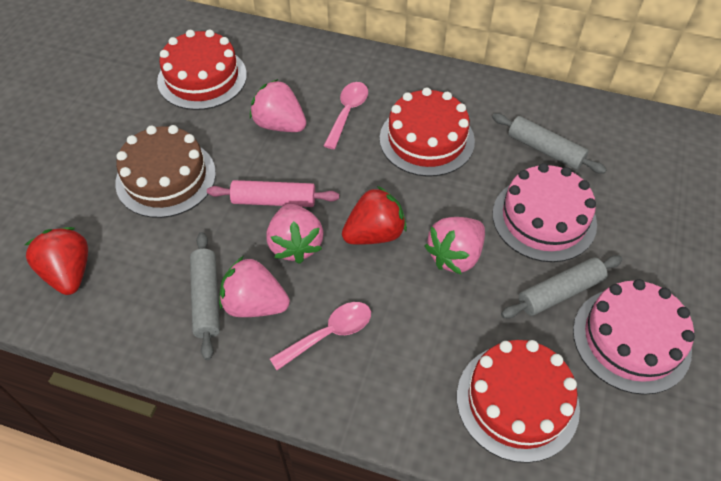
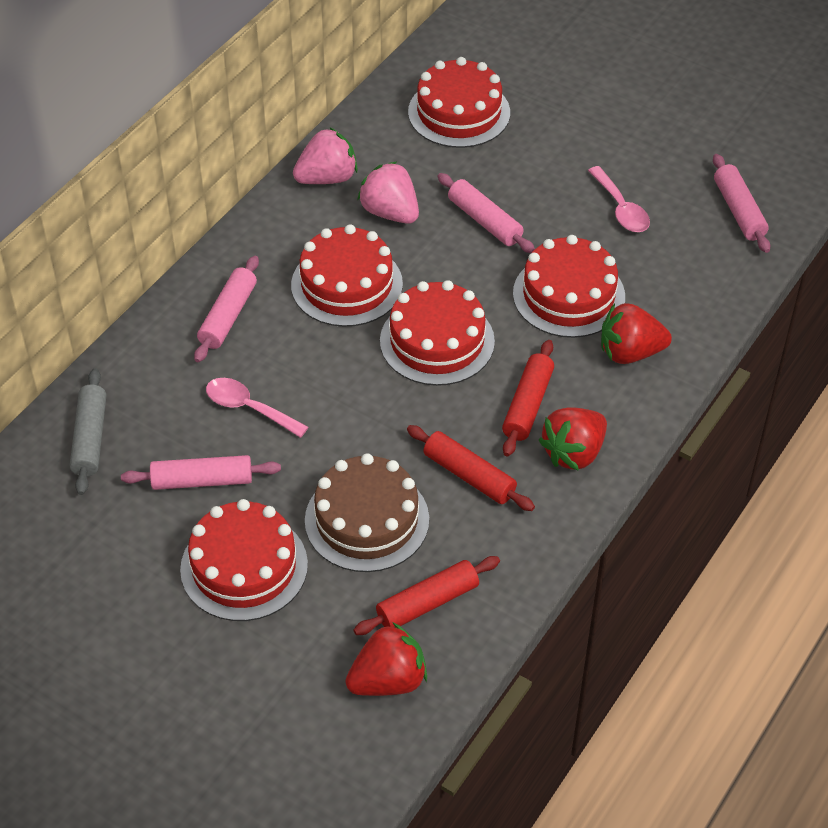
grey rolling pin: [190,232,220,360] [492,113,607,174] [501,255,623,318] = 3 -> [70,369,106,495] = 1
pink cake: [493,163,597,262] [573,279,695,395] = 2 -> none = 0
pink rolling pin: [207,180,339,207] = 1 -> [121,455,281,490] [194,256,259,362] [438,173,535,253] [713,154,770,253] = 4
pink strawberry: [219,256,290,317] [250,79,306,132] [266,204,324,264] [425,217,485,275] = 4 -> [293,127,358,184] [357,162,419,224] = 2
red cake: [157,29,247,110] [380,87,475,177] [457,340,580,463] = 3 -> [180,499,308,621] [291,224,403,327] [380,280,495,386] [408,57,510,148] [513,235,625,338] = 5
red rolling pin: none = 0 -> [354,556,500,635] [407,425,535,511] [502,340,554,456] = 3
red strawberry: [25,227,88,295] [342,186,407,245] = 2 -> [345,622,427,696] [538,407,607,471] [601,303,672,364] = 3

